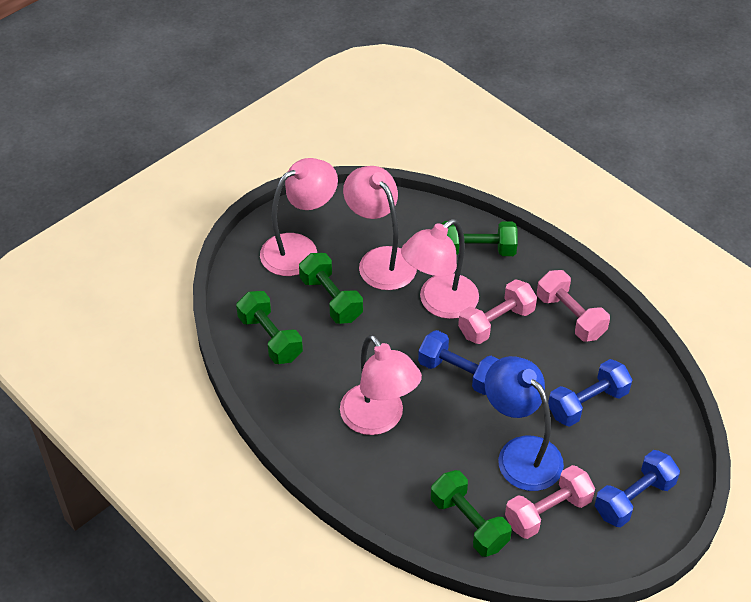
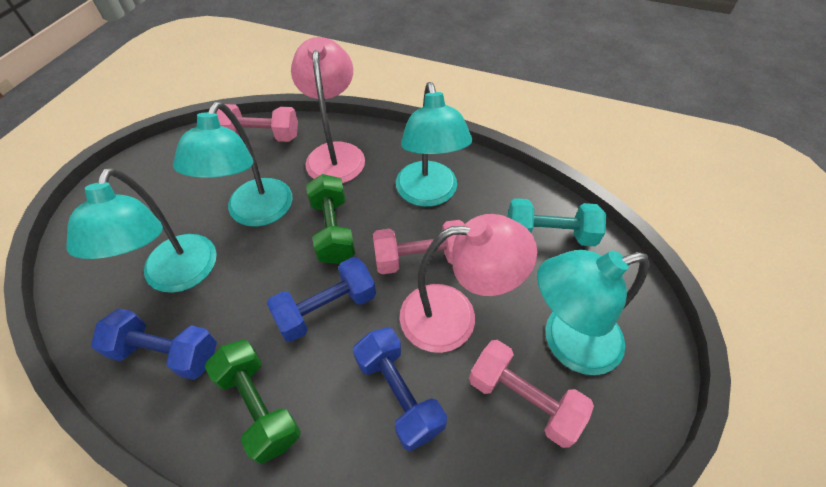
blue lamp: [485,356,564,491] = 1 -> none = 0
green dumbbell: [236,291,303,364] [299,253,363,324] [431,470,512,557] [442,221,518,256] = 4 -> [204,340,301,464] [306,174,355,264] = 2
pink lamp: [260,158,338,276] [340,334,422,435] [343,166,417,290] [401,219,479,319] = 4 -> [291,37,365,183] [400,214,537,353] = 2
turquoise dumbbell: none = 0 -> [508,198,606,246] = 1
turquoise lamp: none = 0 -> [66,168,217,293] [173,102,293,227] [396,82,472,207] [537,250,650,375] = 4

